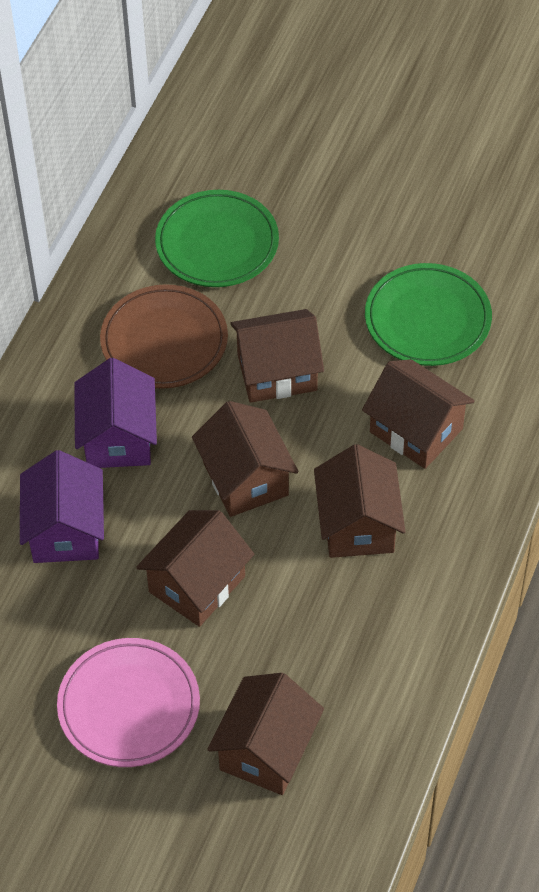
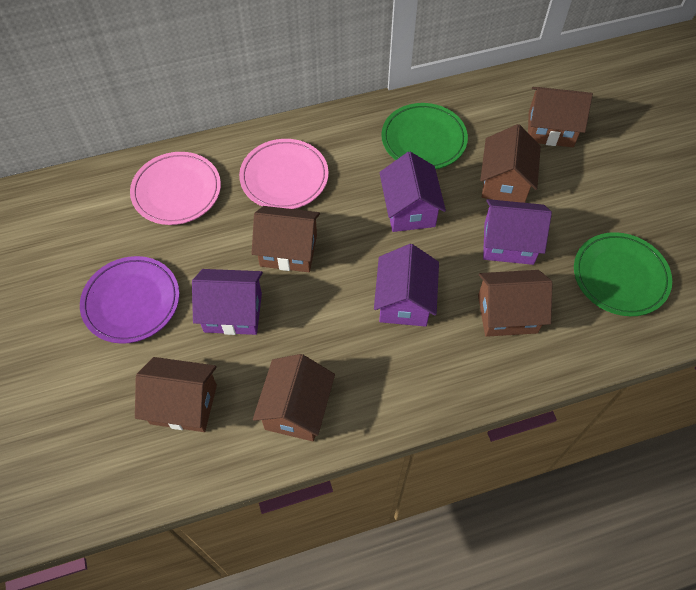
brown plate: [100,284,228,389] = 1 -> none = 0
pink plate: [57,638,200,767] = 1 -> [130,152,221,225] [239,139,329,209] = 2
purple house: [20,450,104,563] [74,358,157,468] = 2 -> [192,269,263,335] [374,244,439,327] [379,152,446,232] [483,199,552,265] = 4
purple plate: none = 0 -> [80,256,180,344] = 1

